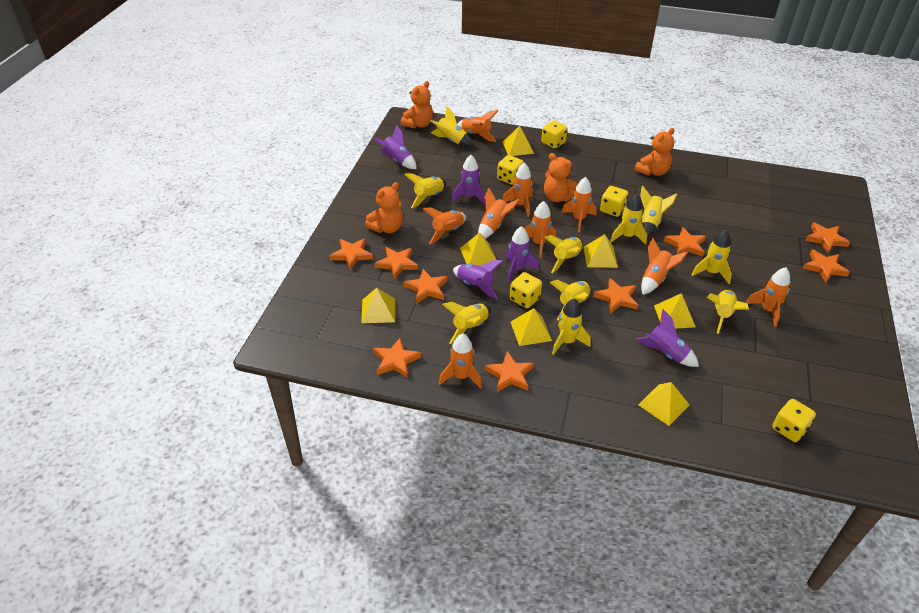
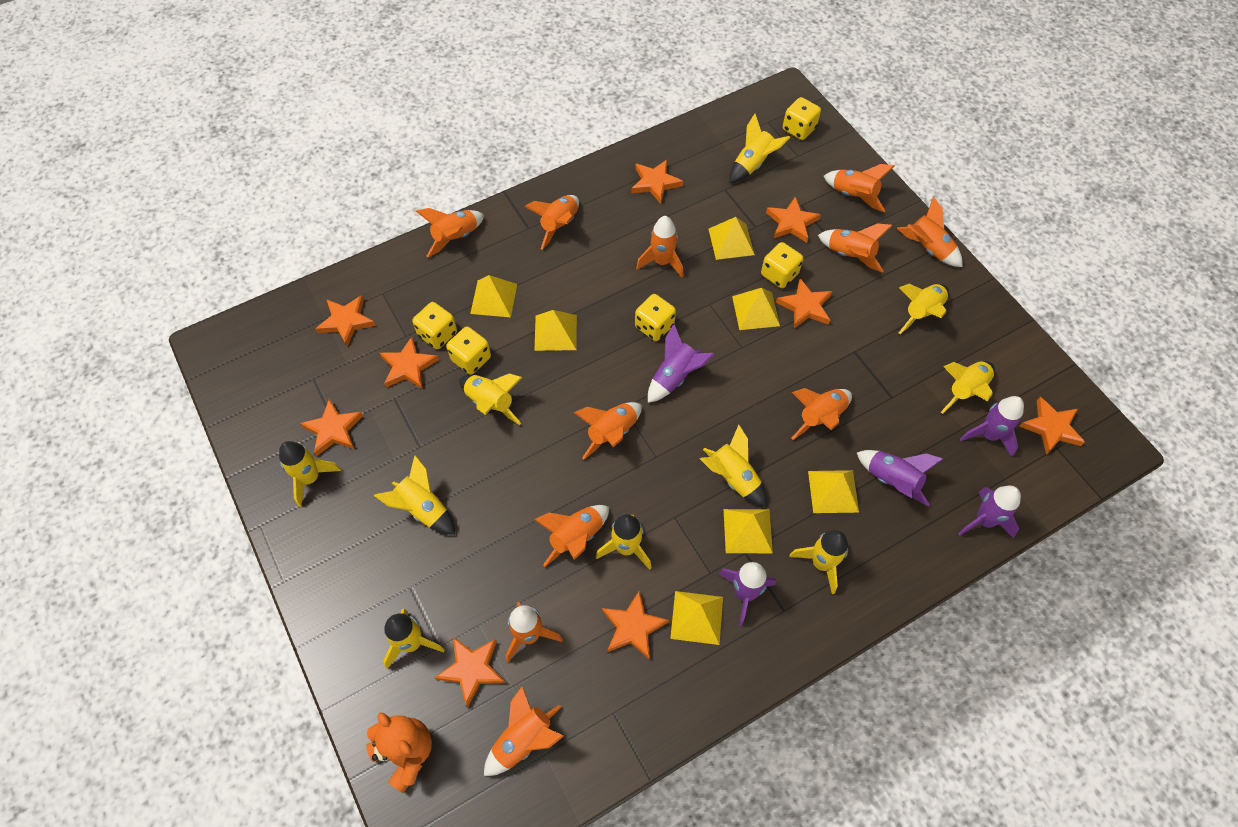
orange rocket: [423,207,466,244] [439,333,482,389] [457,110,498,142] [478,188,519,239] [502,163,533,217] [524,201,556,258] [561,177,597,232] [641,238,688,295] [746,267,790,327] = 9 -> [416,208,484,257] [484,686,564,776] [506,602,563,663] [525,195,579,250] [534,505,609,567] [574,402,642,459] [636,216,684,278] [791,388,852,440] [818,223,893,273] [824,164,895,212] [897,196,963,267] = 11
orange teddy bear: [365,182,403,233] [401,81,433,128] [544,153,578,202] [634,128,674,176] = 4 -> [366,712,432,793] = 1

